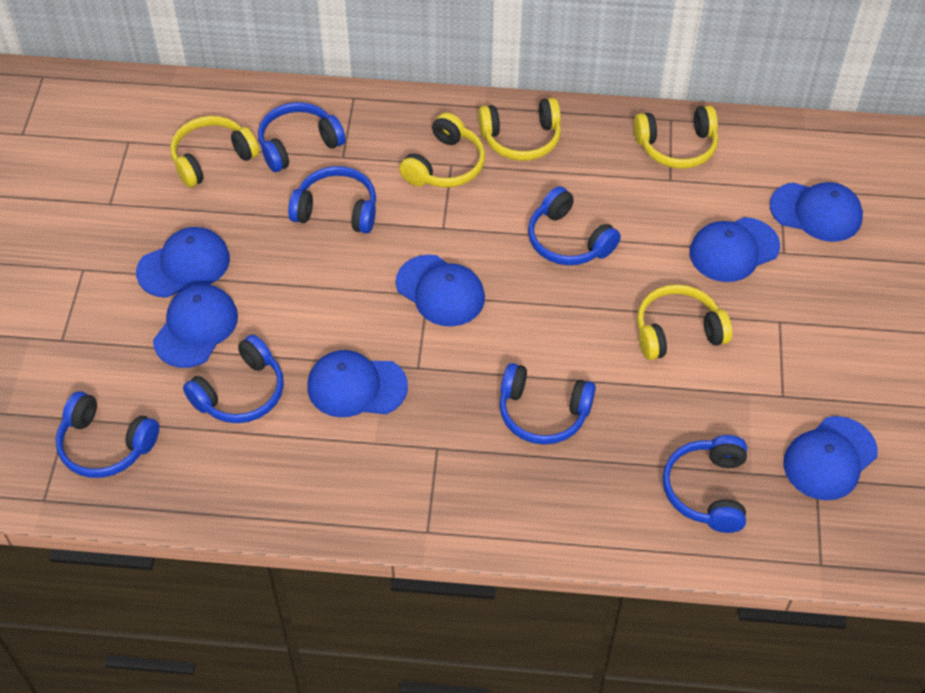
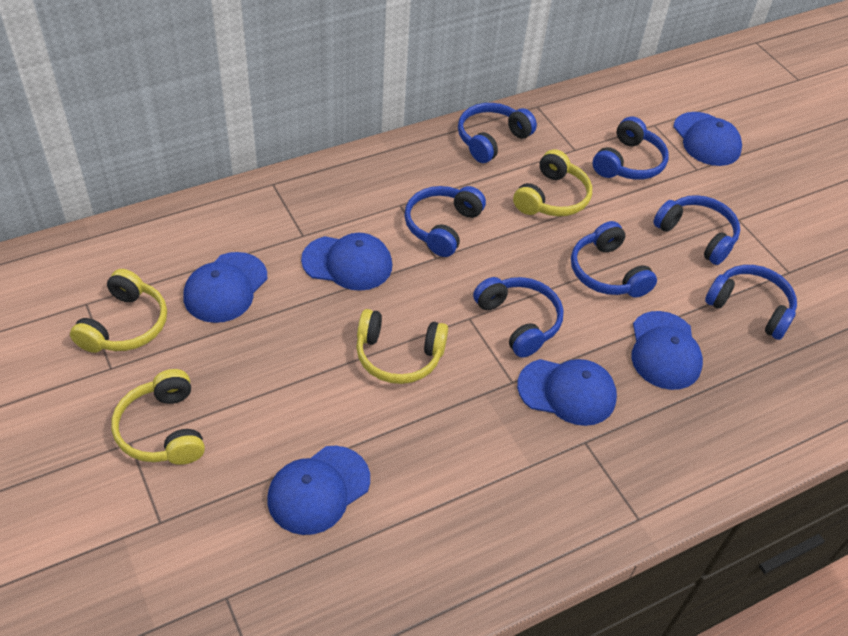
blue cap: [136,227,230,298] [153,284,238,368] [307,350,408,417] [396,255,485,326] [689,217,780,282] [770,182,863,242] [783,416,878,500] = 7 -> [184,252,267,323] [267,446,370,535] [301,233,392,291] [517,359,617,426] [631,311,703,390] [673,112,742,166] = 6
yellow headphones: [170,116,259,188] [399,113,485,188] [478,98,561,161] [634,105,718,169] [637,285,732,360] = 5 -> [70,269,167,353] [111,369,205,465] [356,309,448,384] [513,149,592,216] = 4

